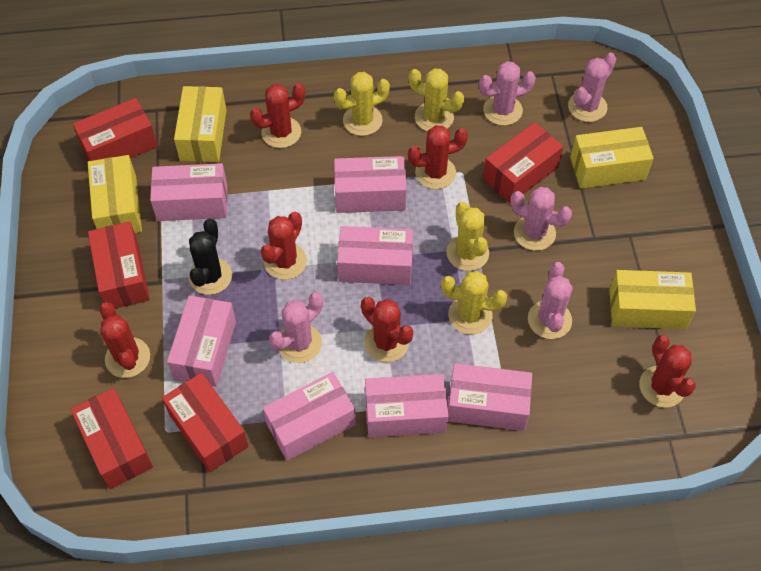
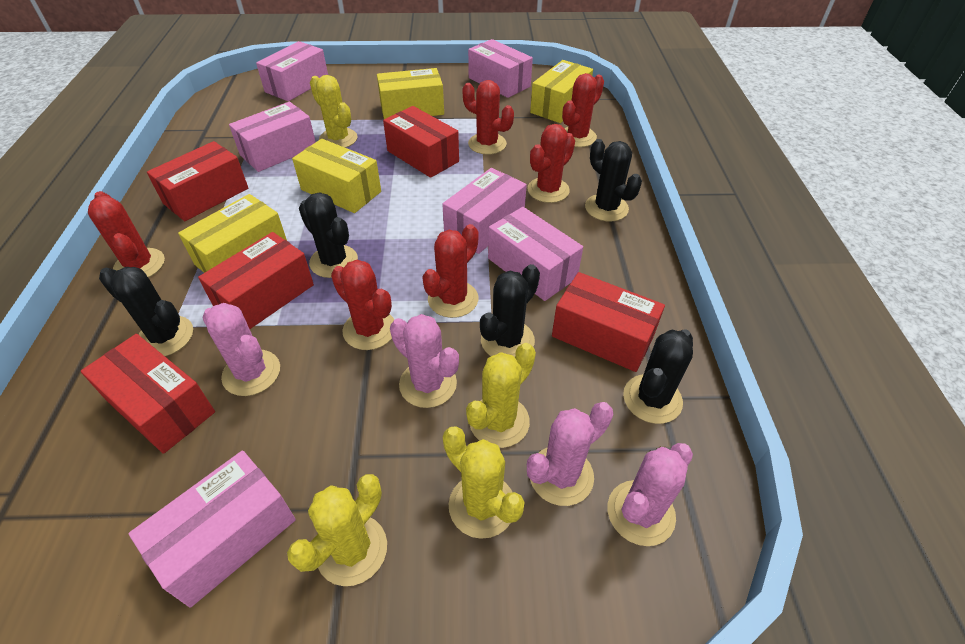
black cactus: [189,219,232,295] = 1 -> [99,267,193,356] [299,192,358,278] [480,264,540,357] [585,139,642,221] [623,329,693,424] = 5
pink box: [150,163,227,221] [167,295,236,387] [263,372,356,461] [334,156,407,213] [337,226,413,285] [365,374,448,437] [448,363,532,431] = 7 -> [129,450,296,608] [229,102,316,172] [256,41,328,101] [442,168,527,254] [468,39,533,98] [488,207,583,301] = 6
pink cactus: [269,293,323,363] [479,61,536,126] [511,187,572,251] [528,262,573,339] [568,53,616,122] = 5 -> [202,303,280,396] [390,314,459,408] [527,402,613,506] [607,443,693,546] = 4

